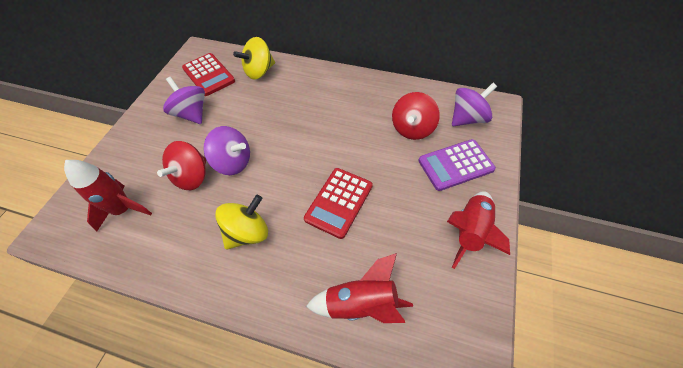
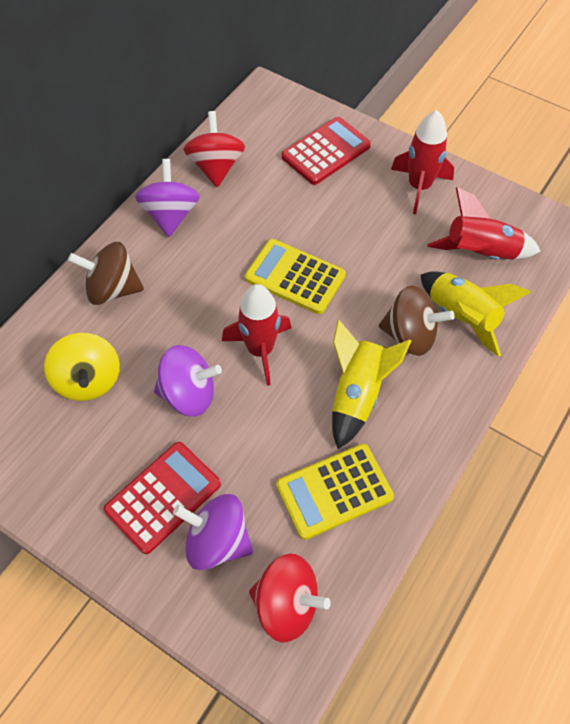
brown spinning top: none = 0 -> [68,242,144,305] [379,285,455,356] = 2
purple calculator: [419,139,496,191] = 1 -> none = 0
yellow calculator: none = 0 -> [245,239,346,314] [276,444,394,540] = 2
yellow rocket: none = 0 -> [332,319,411,449] [421,271,531,357] = 2
yellow spinning top: [215,195,268,249] [233,37,275,79] = 2 -> [44,333,120,401] = 1

